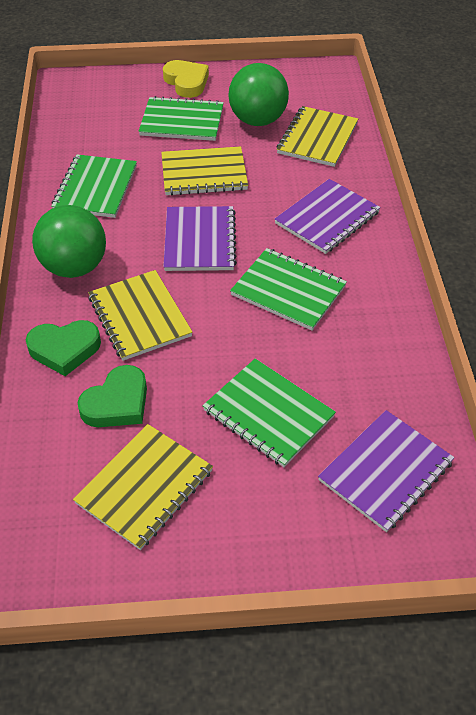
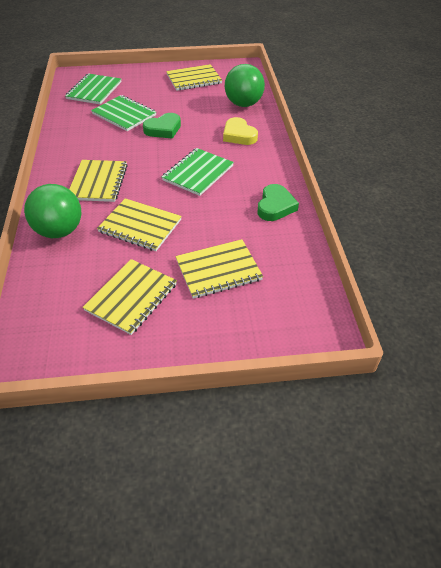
green notebook: [51,154,137,218] [139,96,224,141] [203,359,336,467] [230,248,347,330] = 4 -> [65,74,121,105] [91,95,156,131] [162,148,234,196] = 3
purple notebook: [163,206,237,271] [275,179,381,254] [318,410,455,532] = 3 -> none = 0
yellow notebook: [73,424,213,550] [88,270,193,361] [161,146,248,196] [277,106,358,167] = 4 -> [69,160,128,202] [83,259,177,335] [97,198,182,251] [166,64,222,91] [176,239,263,299] = 5

